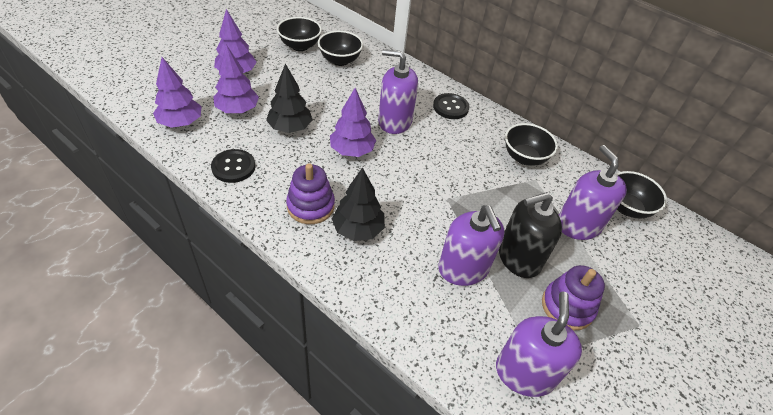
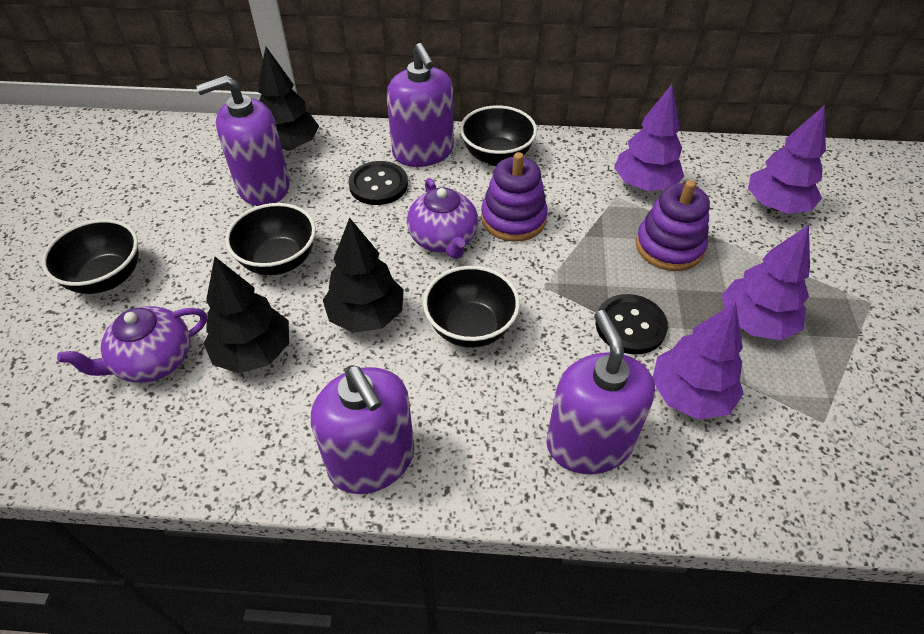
black soap dispenser: [499,192,562,278] = 1 -> none = 0
black tree: [266,64,312,133] [332,167,385,241] = 2 -> [203,257,289,373] [258,47,319,151] [323,217,404,333] = 3
purple teapot: none = 0 -> [57,306,207,383] [407,178,478,259] = 2

